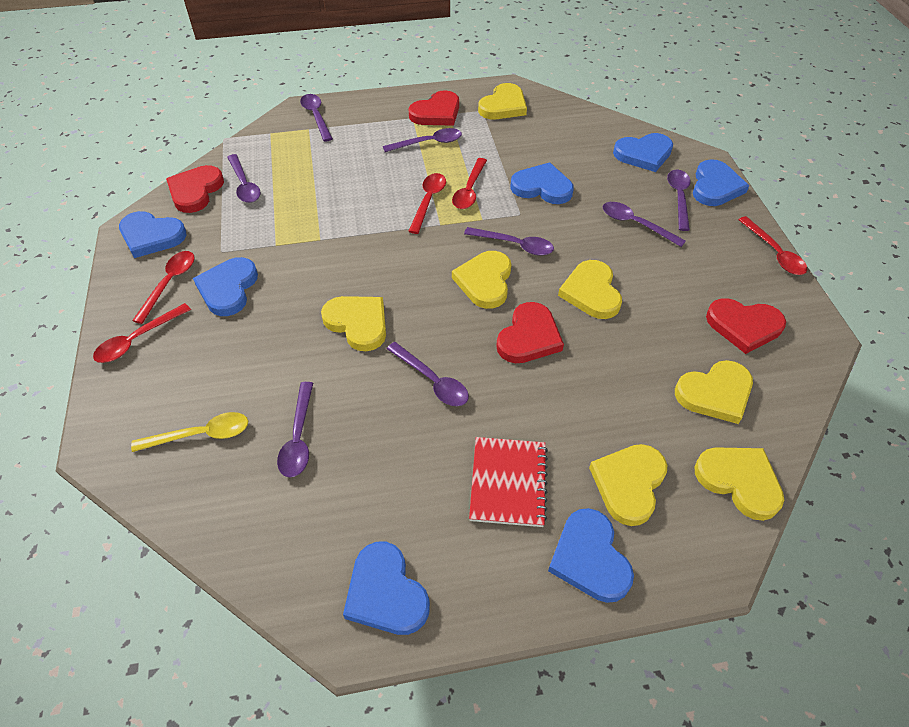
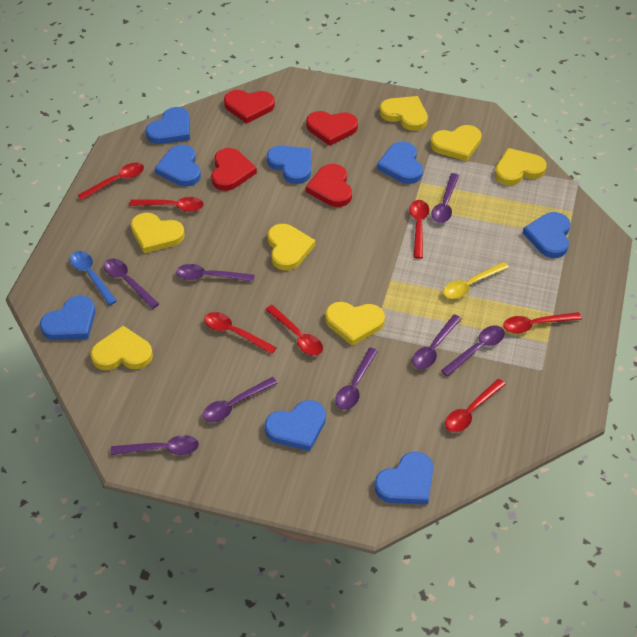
blue heart: [119,211,186,258] [193,257,258,316] [343,542,430,635] [510,162,574,204] [548,508,634,603] [613,133,673,172] [693,159,749,206] = 7 -> [40,295,95,340] [146,107,190,144] [154,145,201,187] [265,400,326,451] [267,146,311,184] [375,452,433,504] [377,142,423,184] [523,212,571,258] = 8
blue spoon: none = 0 -> [70,251,117,305] = 1
red notebook: [469,437,548,527] = 1 -> none = 0
red spoon: [93,303,191,363] [132,251,195,324] [408,173,446,234] [452,158,487,209] [738,216,807,275] = 5 -> [77,163,144,200] [129,197,204,212] [204,312,277,354] [265,305,323,356] [409,200,429,259] [445,379,506,432] [503,312,582,333] = 7

